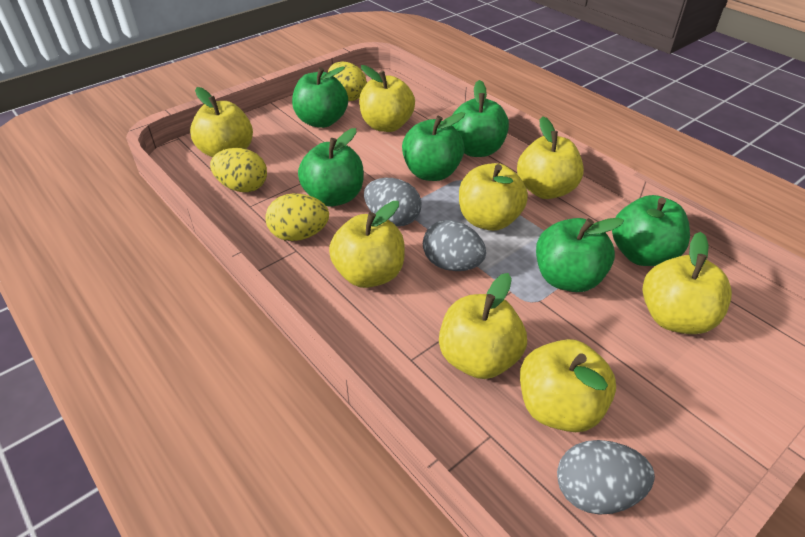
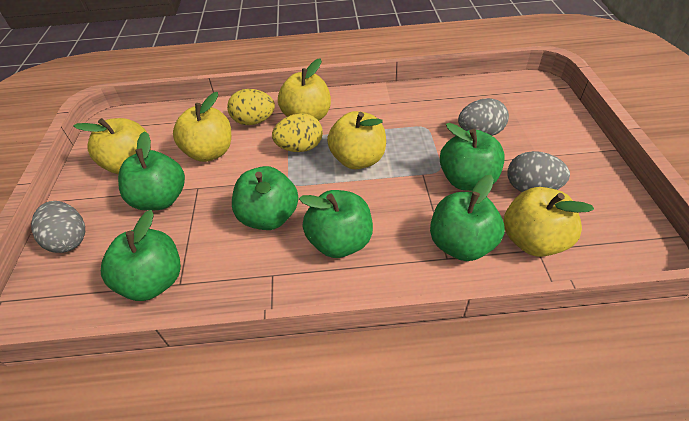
yellow apple: [190,87,253,157] [329,201,405,288] [359,65,415,132] [439,273,527,379] [459,163,528,231] [517,116,584,199] [520,339,616,432] [643,232,732,334] = 8 -> [73,118,151,174] [173,92,231,162] [278,58,331,121] [327,111,386,169] [504,187,594,257] = 5
yellow egg: [210,148,267,192] [265,193,329,241] [328,61,367,101] = 3 -> [227,89,275,125] [272,113,323,152] = 2

